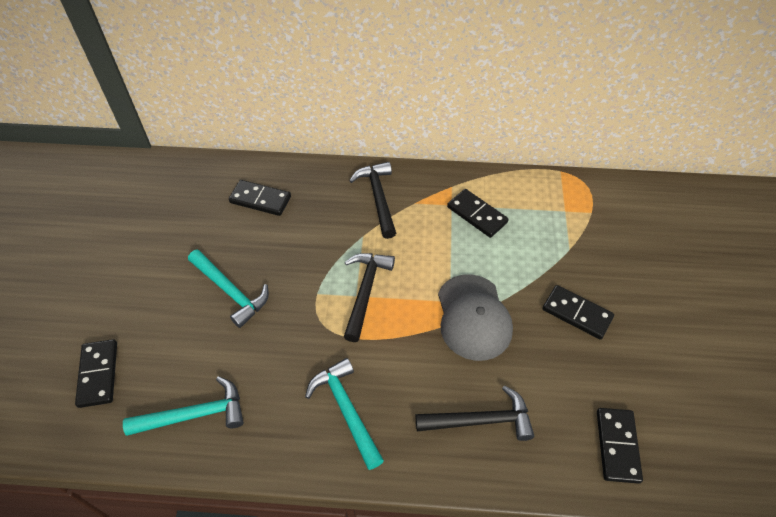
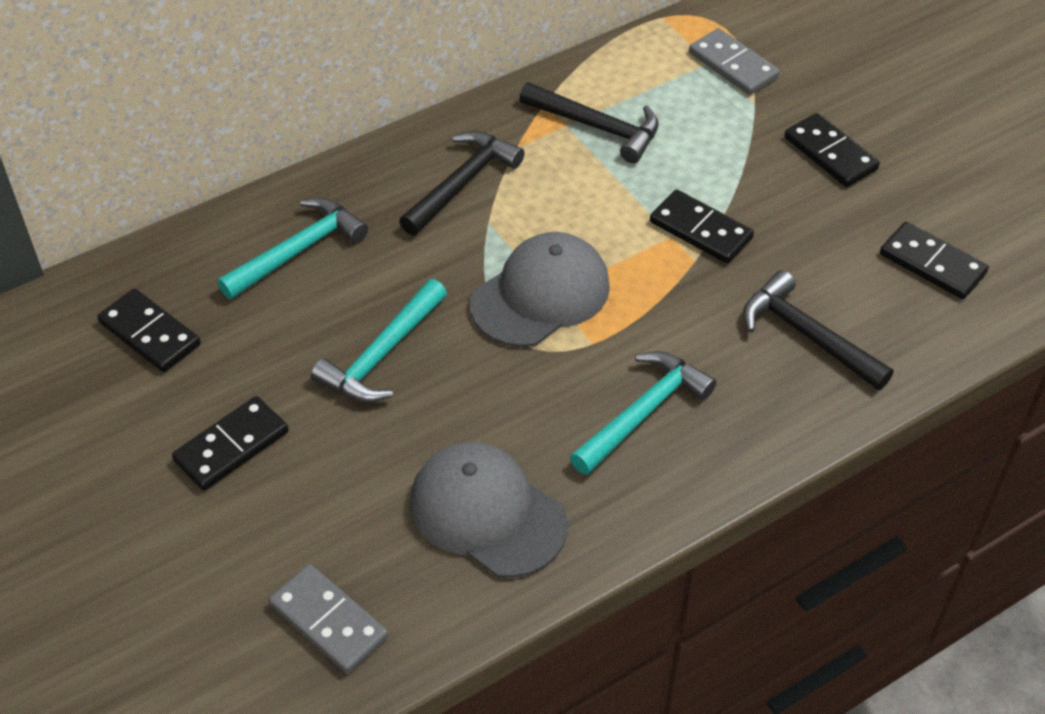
grey cap: [438,274,513,361] = 1 -> [410,442,568,578] [470,232,610,347] = 2
grey domino: none = 0 -> [269,564,388,674] [689,28,780,95] = 2

